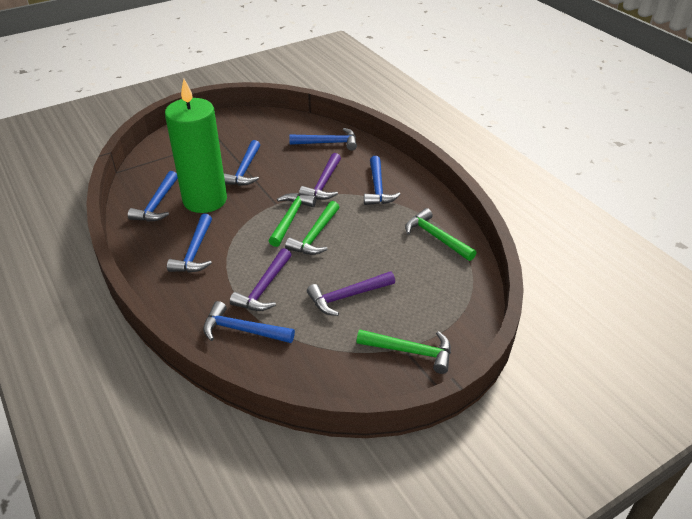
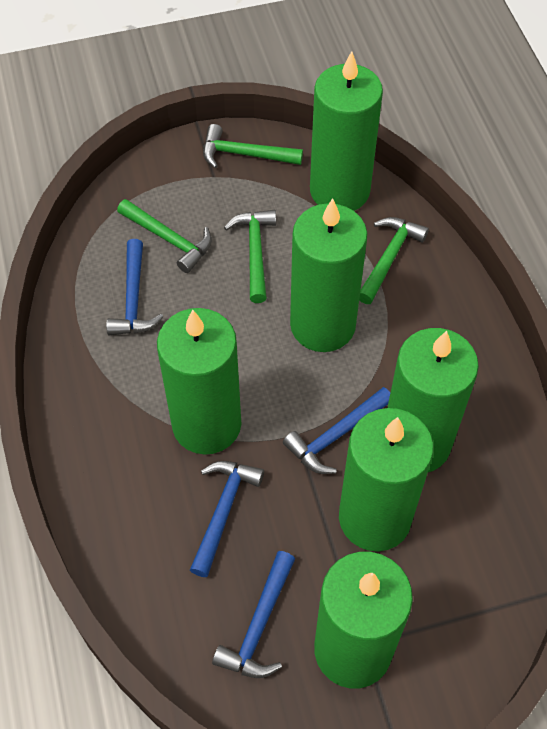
blue hammer: [128,171,178,222] [167,214,212,272] [203,301,295,343] [224,140,260,186] [289,128,357,151] [364,156,401,205] = 6 -> [106,239,164,335] [190,461,264,577] [212,551,295,678] [283,387,390,474] = 4
green candle: [165,79,227,213] = 1 -> [157,308,241,455] [290,198,367,352] [310,51,383,211] [314,552,413,688] [339,408,434,552] [387,328,479,472] = 6
purple hammer: [230,248,292,311] [299,153,341,200] [307,271,395,316] = 3 -> none = 0

